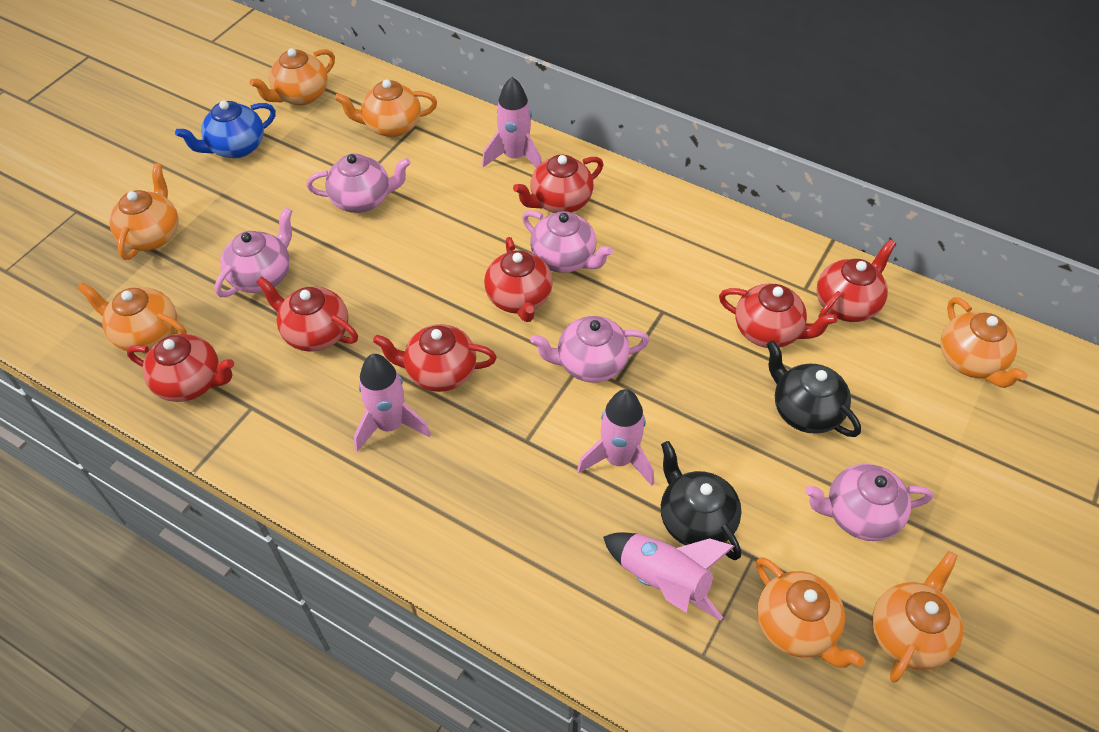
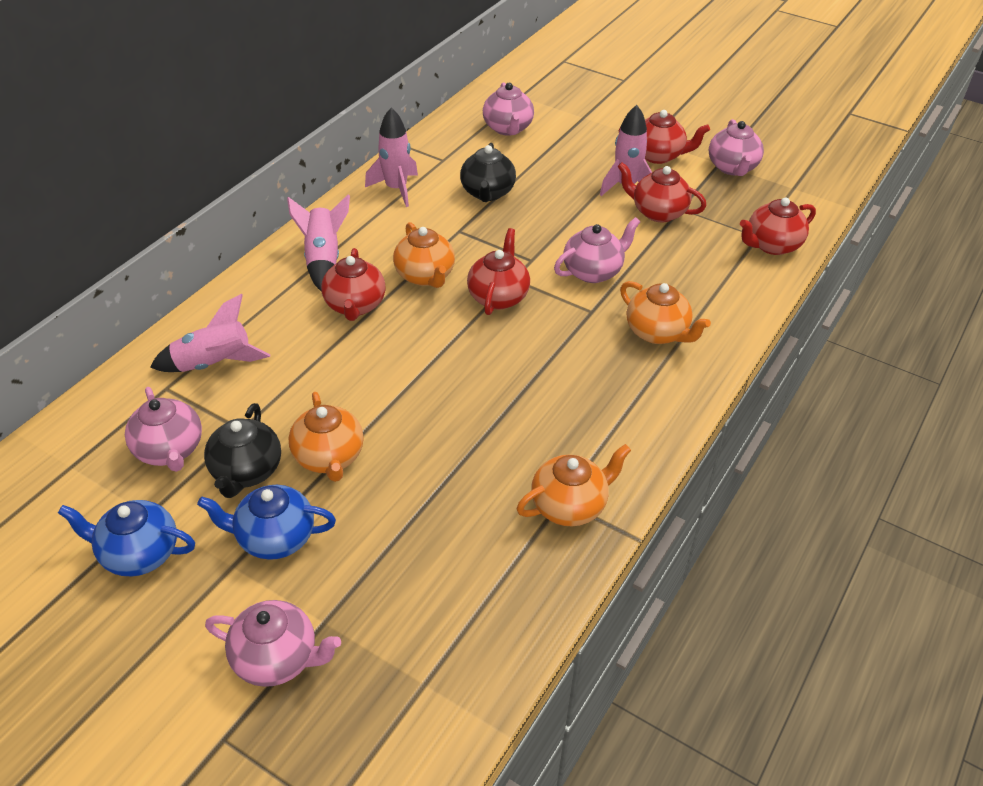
blue teapot: [175,100,276,158] = 1 -> [58,500,195,576] [197,485,336,560] = 2
orange teapot: [77,282,187,351] [109,163,178,260] [249,48,335,105] [335,80,437,137] [756,557,865,668] [872,551,963,682] [941,297,1028,388] = 7 -> [288,392,364,482] [393,222,455,288] [517,444,631,526] [620,281,711,344] = 4
red teapot: [127,334,234,402] [256,276,358,352] [373,324,497,392] [484,237,553,322] [513,155,603,213] [719,284,838,348] [817,239,896,322] = 7 -> [321,248,386,321] [467,228,530,315] [617,162,706,223] [619,110,710,164] [740,198,816,255] = 5

